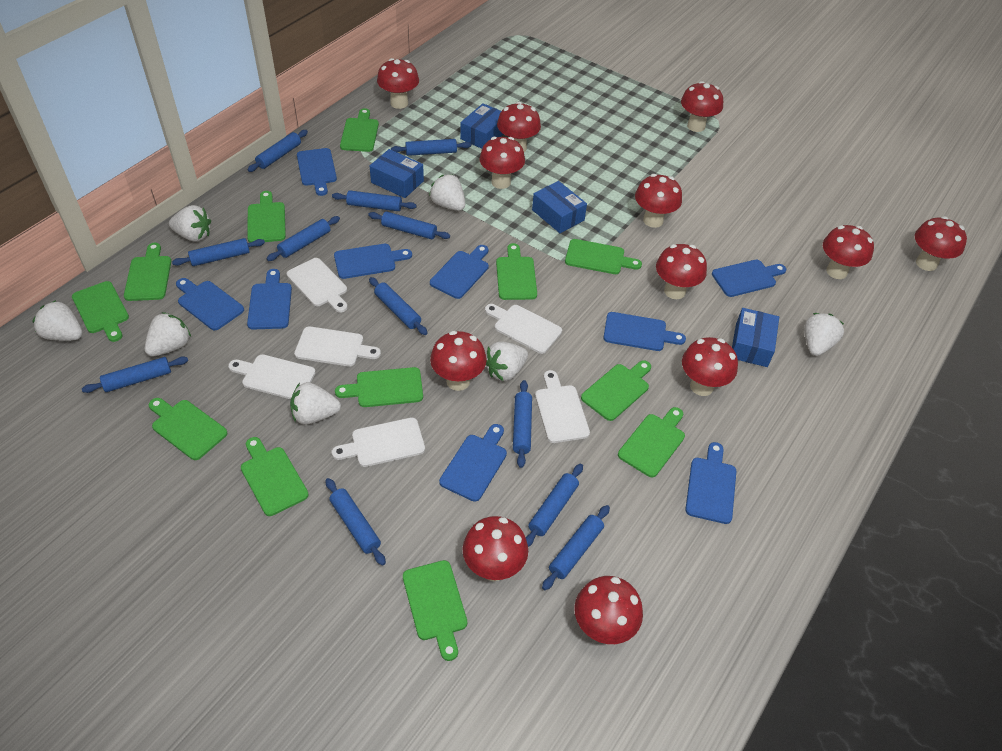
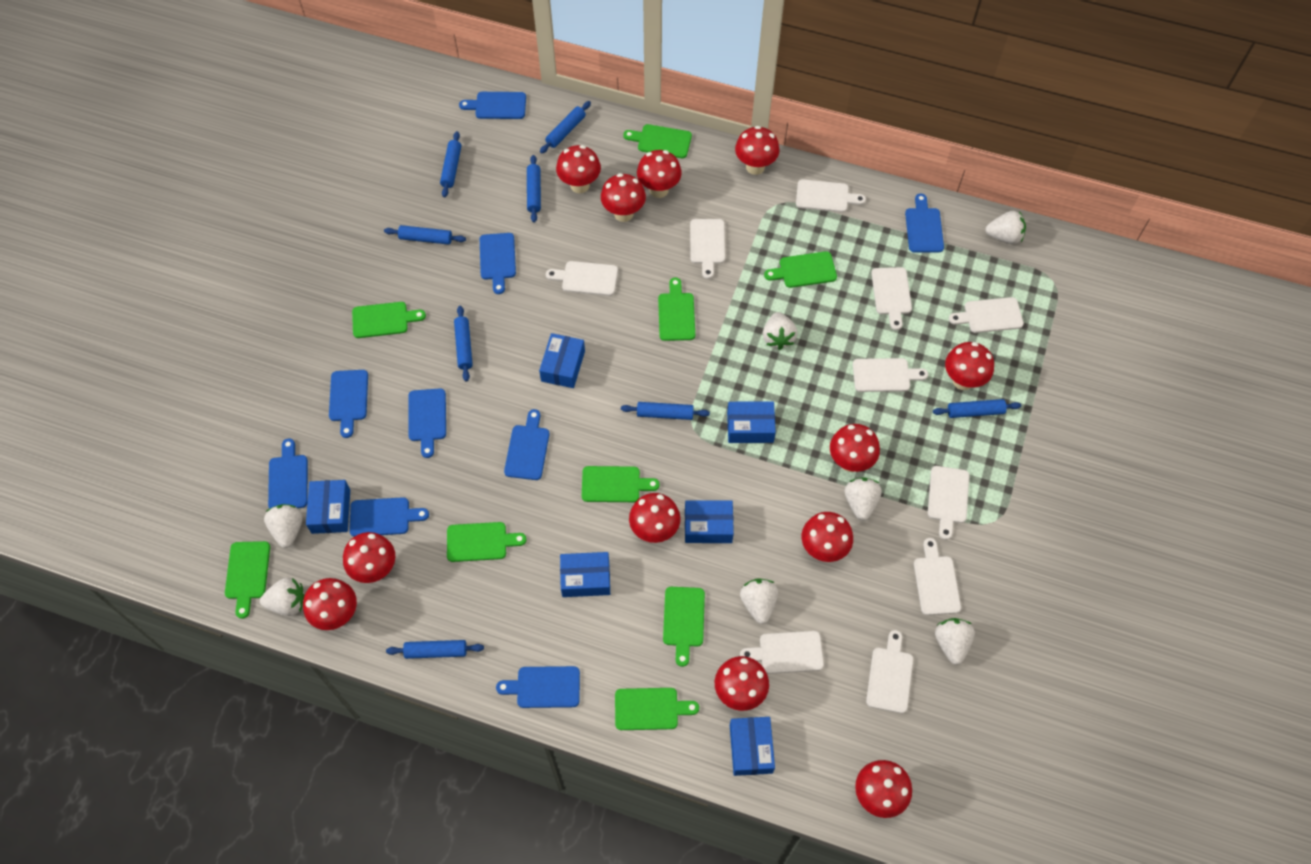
blue box: [370,149,424,198] [460,103,503,149] [532,181,587,233] [732,308,779,367] = 4 -> [306,480,350,534] [539,333,585,388] [560,552,610,597] [685,500,734,543] [727,401,776,443] [730,717,775,776] = 6
blue rolling pin: [82,356,188,393] [172,238,265,266] [247,130,308,172] [266,216,340,261] [325,478,386,566] [332,190,417,211] [368,211,450,239] [369,277,427,335] [391,139,471,156] [513,380,532,468] [525,464,583,547] [542,505,610,590] = 12 -> [384,225,466,245] [386,640,484,659] [440,131,461,197] [454,306,473,381] [527,155,541,223] [540,101,591,154] [621,402,710,420] [933,399,1021,418] = 8
green cutting board: [72,281,129,342] [124,243,171,301] [149,398,228,460] [241,437,309,516] [247,191,286,242] [335,367,423,407] [340,108,379,152] [403,560,467,661] [496,243,537,300] [565,239,642,274] [581,360,651,421] [618,407,685,477] = 12 -> [225,541,270,619] [352,302,426,338] [447,522,527,562] [582,466,660,502] [615,688,699,730] [623,124,692,158] [658,277,695,341] [663,587,705,667] [764,251,837,288] = 9
white cutting board: [228,354,316,399] [287,258,348,313] [294,326,381,366] [332,417,425,467] [485,304,562,354] [535,370,590,443] = 6 -> [546,261,618,296] [690,219,725,279] [740,631,824,674] [796,179,866,212] [853,358,928,392] [866,630,913,713] [871,267,912,330] [914,538,961,615] [928,466,969,540] [949,297,1024,333] = 10

